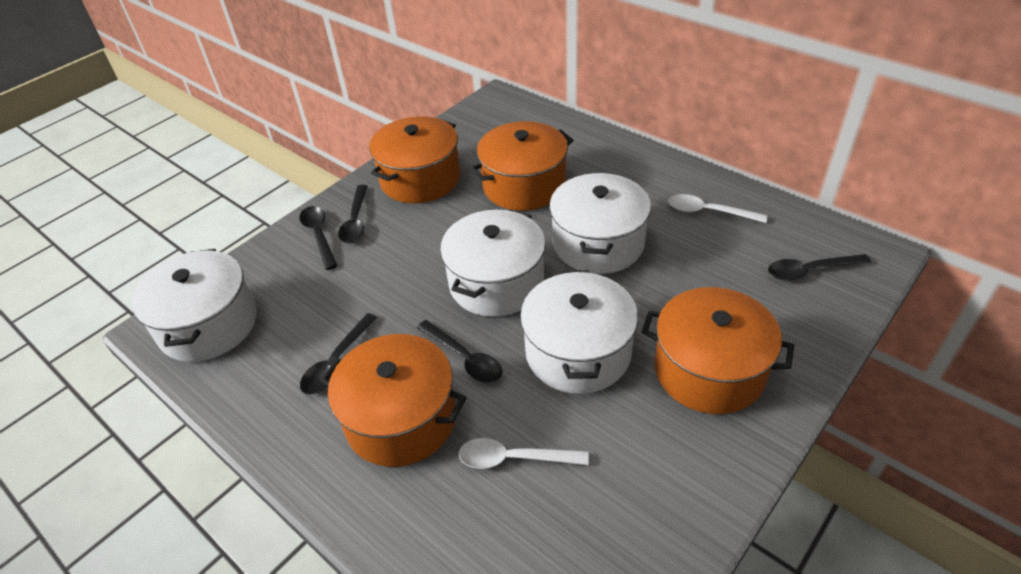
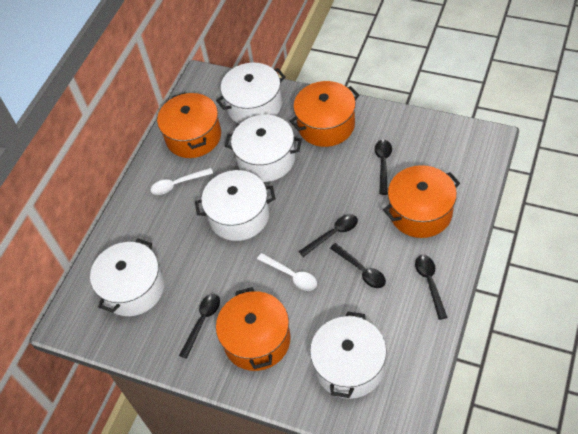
white pot: [132,249,257,362] [440,210,546,317] [520,270,638,394] [549,173,651,274] = 4 -> [90,239,164,316] [195,170,275,241] [216,63,286,124] [225,115,302,182] [310,311,387,399] = 5

